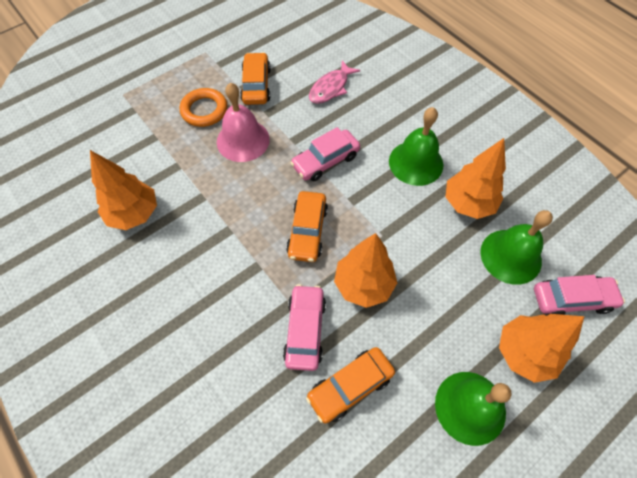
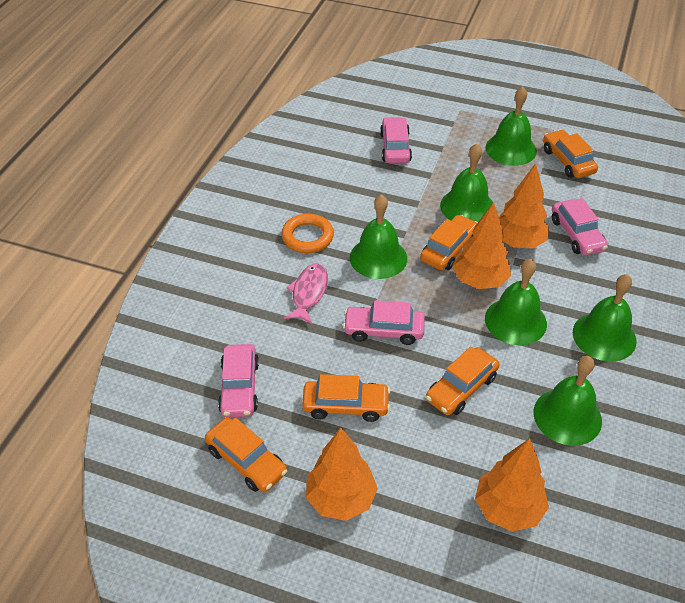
green bell: [389,107,443,186] [435,372,512,446] [480,210,553,285] = 3 -> [350,194,407,279] [440,143,493,222] [485,86,537,166] [485,258,547,345] [534,356,602,446] [573,274,637,362] = 6
orange car: [240,52,271,105] [286,191,328,262] [306,347,395,424] = 3 -> [205,417,287,492] [302,374,390,422] [420,214,478,270] [426,347,500,415] [543,130,598,178] = 5
pink bell: [217,83,270,162] = 1 -> none = 0
pink car: [283,284,326,371] [290,127,360,182] [534,275,625,315] = 3 -> [218,344,259,417] [343,300,425,345] [380,117,412,163] [552,198,608,256] = 4

